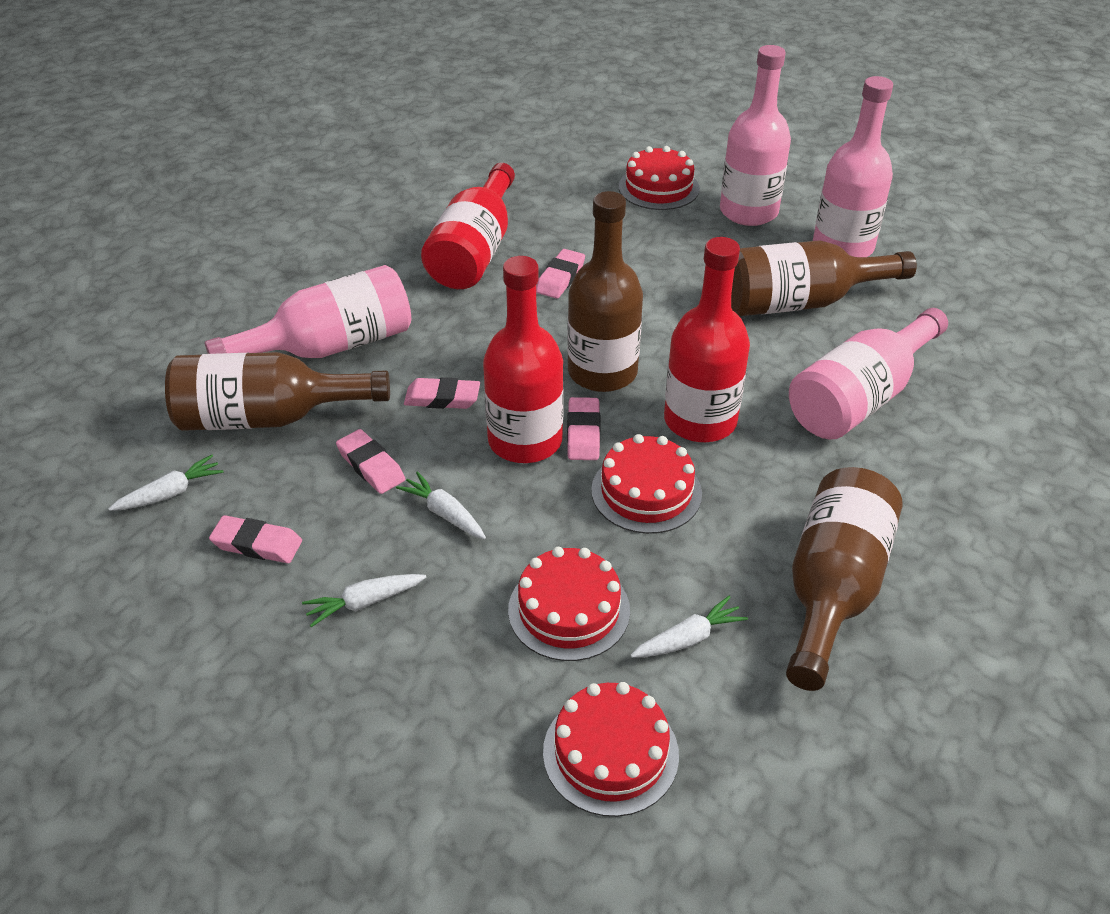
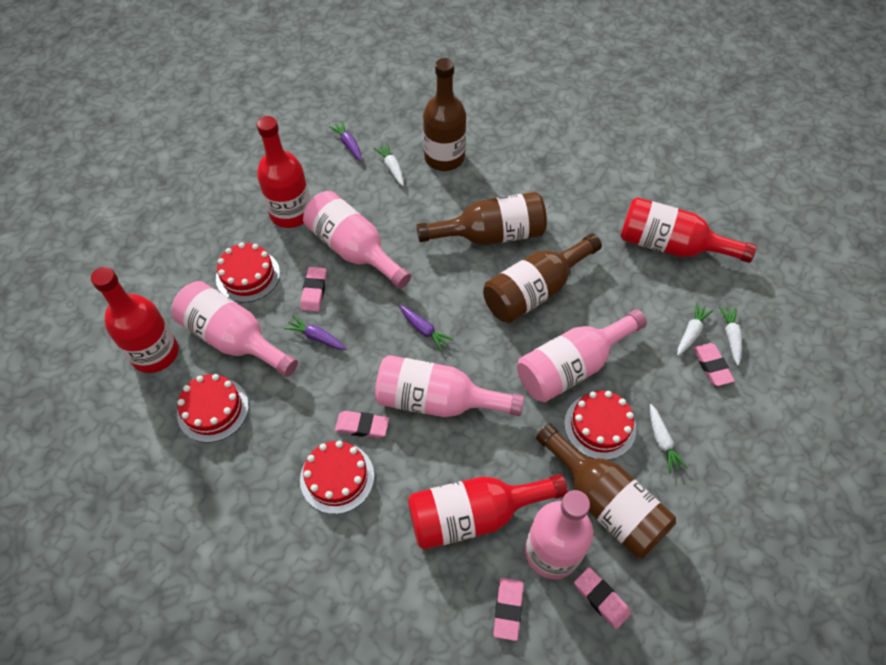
pink bottle: [205,265,411,358] [720,45,791,226] [789,308,948,440] [813,76,893,257] = 4 -> [172,281,298,377] [303,191,411,289] [375,355,524,417] [517,309,647,402] [525,490,593,579] = 5
purple carrot: none = 0 -> [284,315,346,350] [329,121,362,161] [399,305,454,351] = 3
red bottle: [421,163,515,289] [483,256,564,463] [664,237,750,442] = 3 -> [91,267,179,373] [257,116,310,228] [408,474,568,550] [620,197,756,263] = 4

